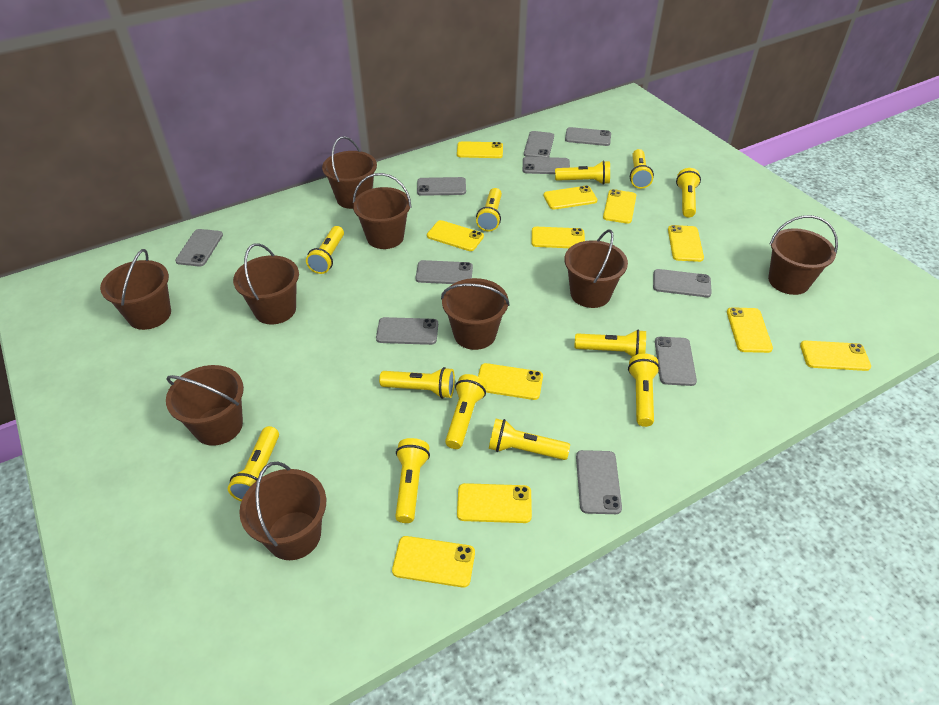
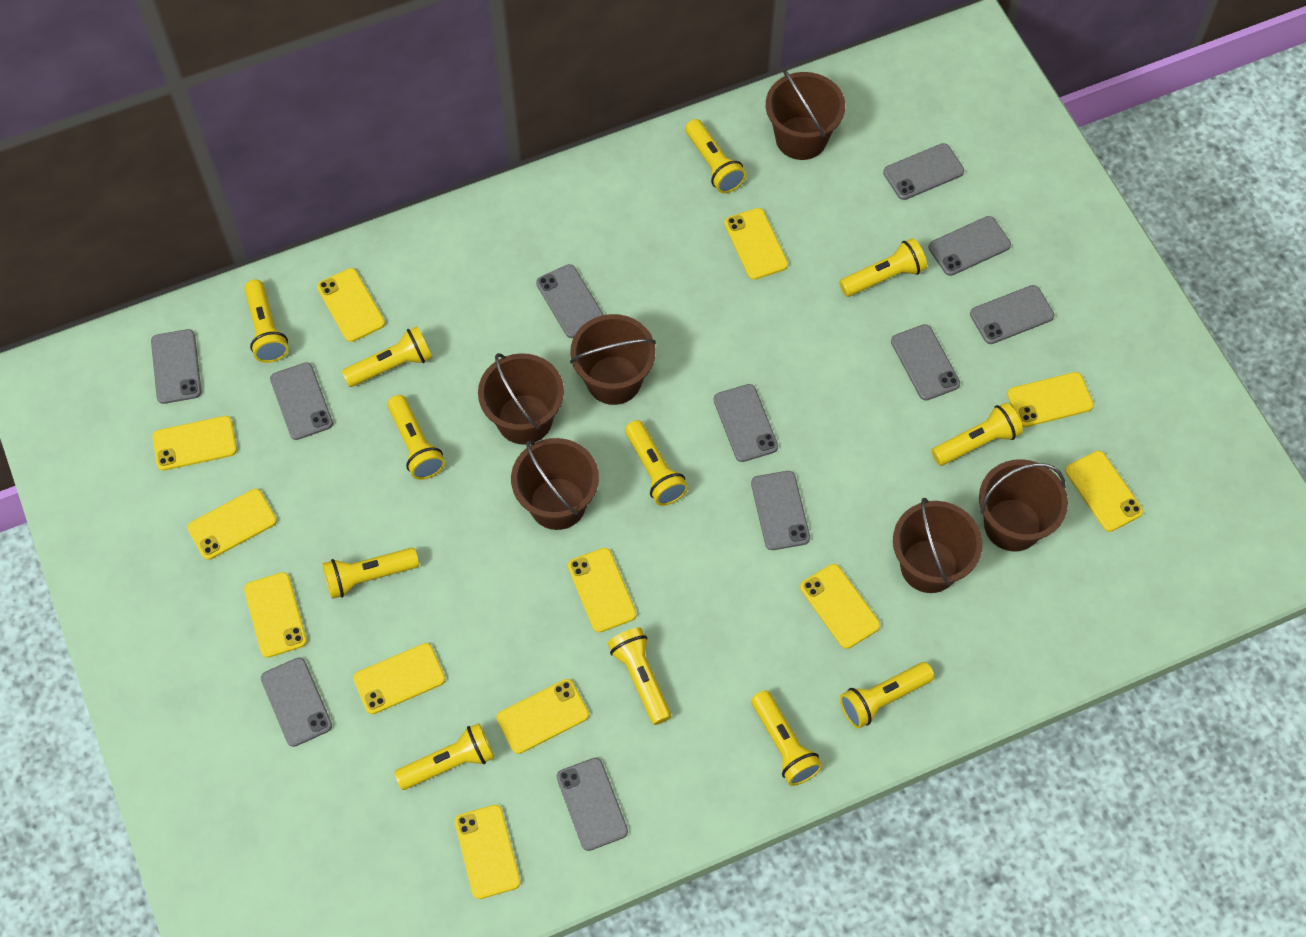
brown bucket: [100,249,171,330] [166,365,244,446] [233,243,299,325] [239,461,326,560] [322,136,377,209] [353,173,411,249] [441,278,510,350] [564,230,628,308] [768,215,838,295] = 9 -> [478,353,564,445] [511,438,599,530] [570,314,656,405] [766,69,845,160] [893,498,983,593] [979,459,1068,551] = 6
grey phone: [175,229,223,267] [376,317,438,345] [416,260,473,284] [417,177,466,196] [523,157,570,174] [524,131,554,157] [565,127,611,146] [576,450,622,514] [653,269,712,297] [655,337,697,386] = 10 -> [151,329,202,404] [261,657,332,747] [270,362,333,440] [536,264,604,338] [556,758,628,851] [713,384,778,462] [751,471,810,550] [883,143,964,200] [891,324,960,400] [929,216,1011,276] [970,285,1055,344] = 11
yellow phone: [392,536,475,588] [427,220,484,251] [457,141,503,158] [457,483,532,523] [478,363,543,400] [532,227,585,248] [544,186,598,210] [603,189,636,224] [668,225,704,262] [727,308,773,353] [800,341,871,371] = 11 -> [153,416,237,471] [187,489,277,560] [244,572,307,658] [317,268,385,342] [353,643,445,714] [455,805,521,899] [496,679,589,754] [568,548,637,633] [724,208,788,280] [800,564,880,649] [1007,372,1094,427] [1065,451,1143,532] = 12

